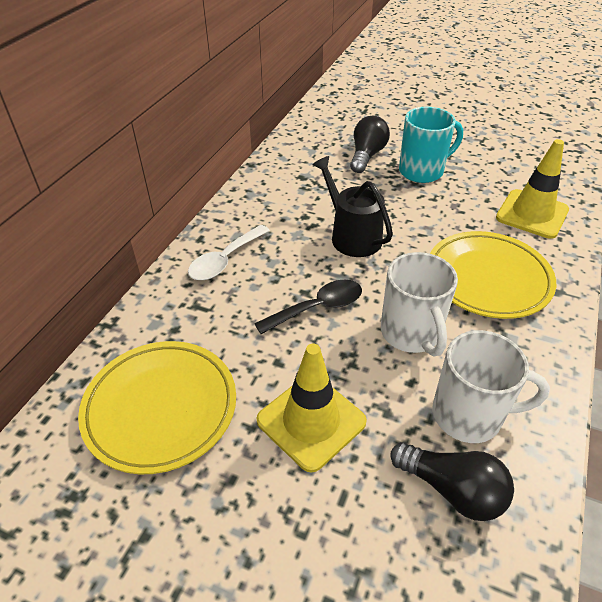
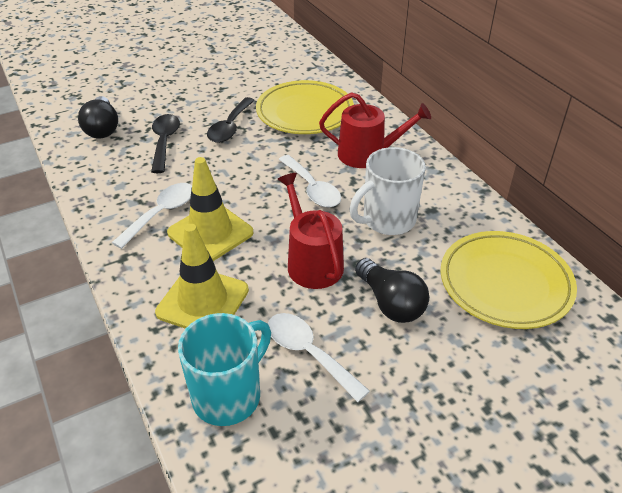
black spoon: [254,280,362,334] = 1 -> [151,114,180,173] [207,97,255,143] = 2
black watering can: [313,156,393,257] = 1 -> none = 0
red watering can: none = 0 -> [277,173,344,289] [319,92,431,168] = 2
white mug: [381,252,458,357] [432,330,550,443] = 2 -> [349,147,426,235] = 1
white spoon: [188,225,270,280] = 1 -> [112,183,192,249] [268,313,370,402] [279,155,341,207] = 3

